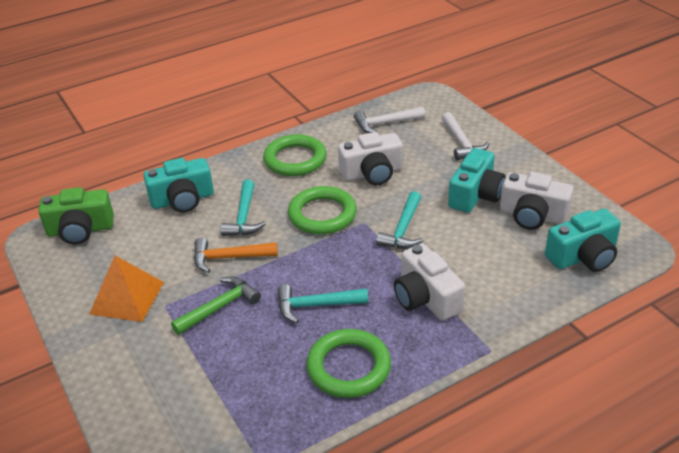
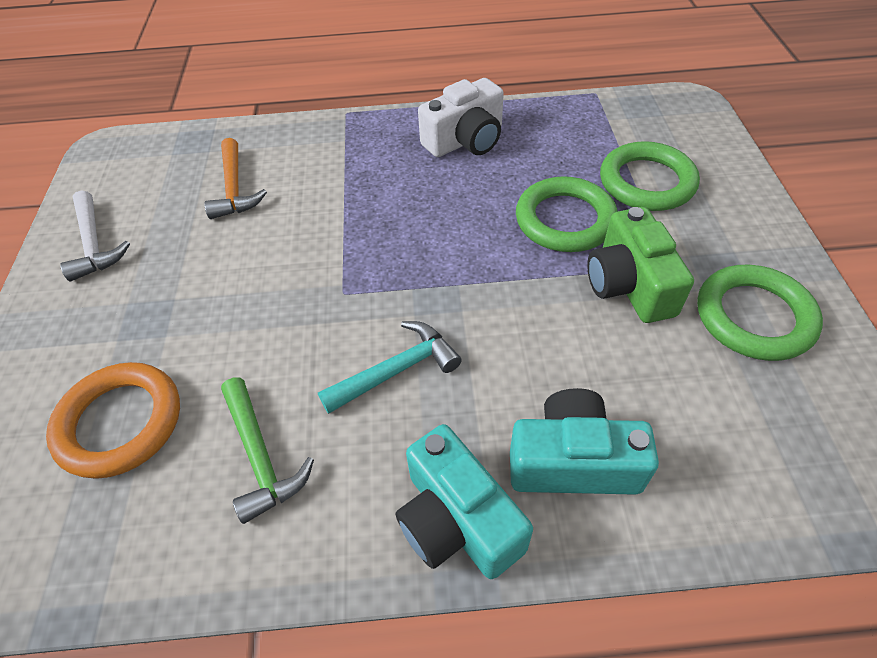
orange pyramid: [89,256,164,322] = 1 -> none = 0
orange ring: none = 0 -> [46,362,180,479] = 1
turquoise camera: [143,158,214,213] [448,148,506,213] [545,209,621,272] = 3 -> [396,424,533,579] [510,388,659,495] = 2
turquoise hammer: [221,180,266,236] [278,284,368,323] [376,191,423,249] = 3 -> [318,321,462,414] = 1
white camera: [338,132,403,185] [394,244,465,321] [500,172,574,230] = 3 -> [418,78,504,157] = 1
white hammer: [354,107,425,133] [442,112,490,161] = 2 -> [60,190,130,281] = 1

